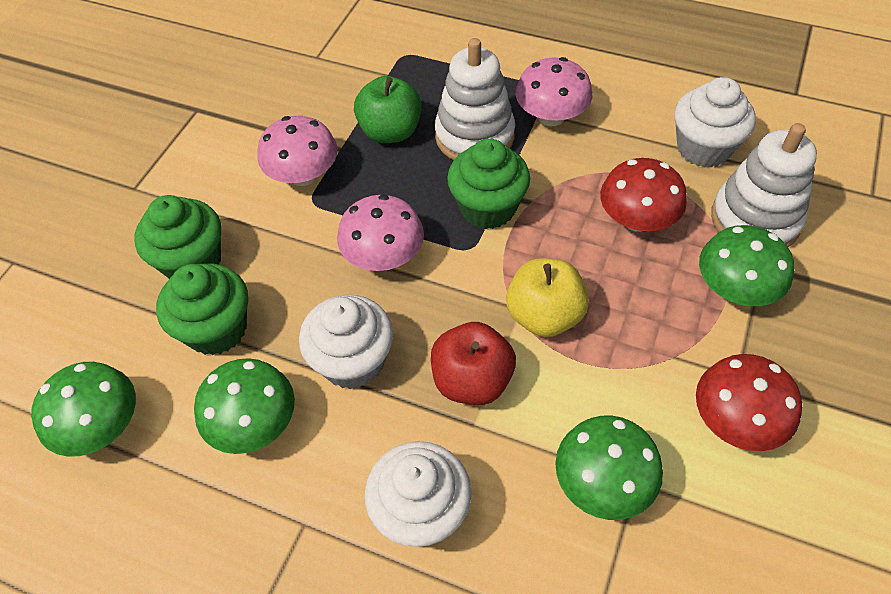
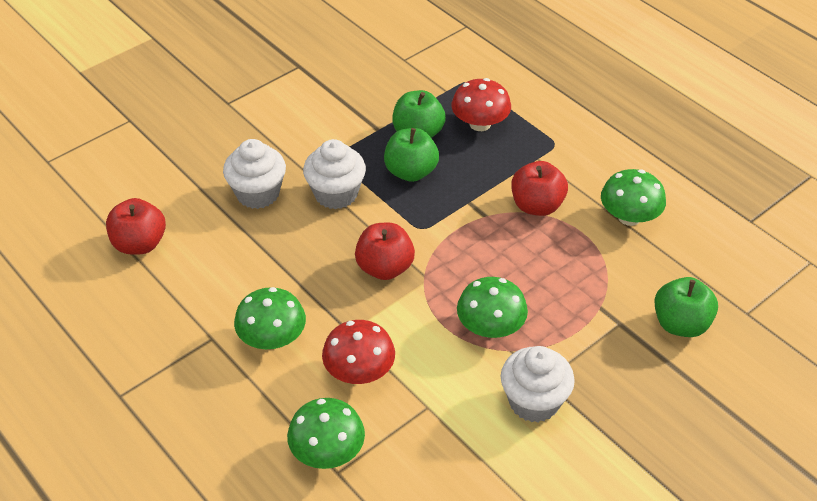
green apple: [354,76,422,143] = 1 -> [384,128,439,182] [392,90,446,138] [654,277,718,337] = 3
green cupcake: [134,195,221,279] [156,264,248,355] [447,139,530,229] = 3 -> none = 0
pink mushroom: [257,116,337,186] [337,194,424,271] [515,57,592,126] = 3 -> none = 0
red apple: [431,322,516,405] = 1 -> [106,198,166,255] [355,222,415,280] [511,161,568,216] = 3
white stacking toy: [435,38,515,160] [711,123,817,247] = 2 -> none = 0
yellow apple: [506,258,589,337] = 1 -> none = 0

